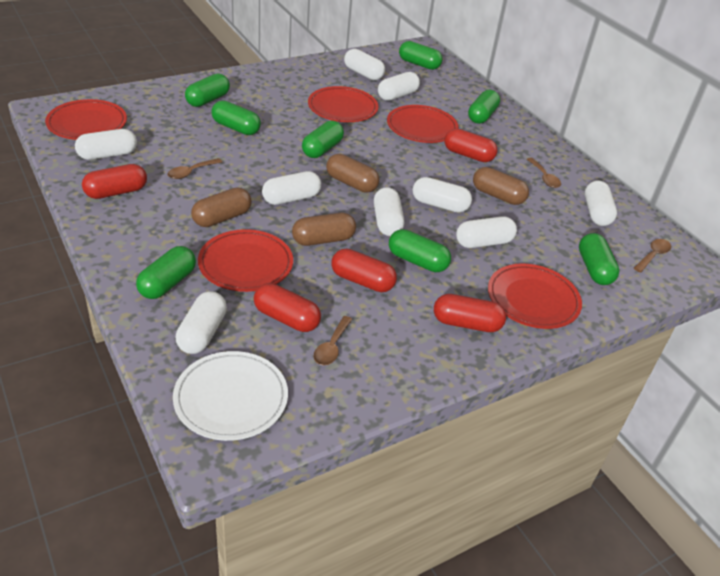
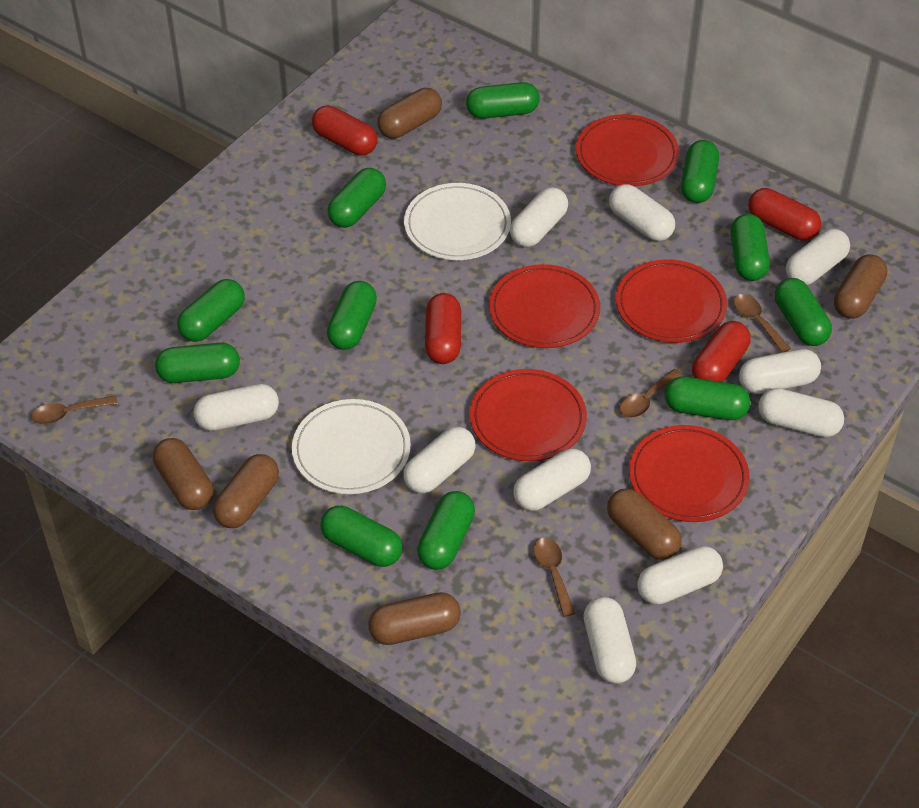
brown capsule: [191,187,252,227] [292,213,356,246] [326,154,380,193] [473,167,529,205] = 4 -> [153,438,213,510] [213,454,279,528] [368,592,461,645] [377,88,442,139] [607,488,681,560] [834,254,887,319] = 6
green capsule: [136,246,196,299] [185,73,230,107] [211,100,261,135] [302,120,344,158] [389,229,451,272] [399,41,442,70] [468,89,500,124] [579,233,620,285] = 8 -> [155,343,240,383] [177,279,245,342] [320,506,403,567] [327,168,386,228] [327,281,377,350] [417,491,475,570] [466,82,540,119] [665,376,750,420] [681,140,719,203] [731,214,770,281] [775,278,832,346] = 11
red capsule: [82,164,147,199] [254,283,321,332] [331,249,397,292] [434,294,506,332] [444,128,498,162] = 5 -> [312,105,378,156] [425,293,461,364] [692,321,751,382] [748,188,821,241] = 4
white capsule: [75,129,137,160] [176,291,227,354] [262,171,321,205] [344,49,385,80] [374,187,404,236] [378,72,420,101] [413,177,472,213] [456,216,517,248] [585,181,617,226] = 9 -> [193,384,279,431] [403,427,475,494] [510,187,568,247] [513,449,591,511] [584,597,636,684] [609,184,675,241] [637,546,723,605] [739,349,821,394] [758,388,844,437] [786,229,850,285] = 10
white plate: [173,351,288,441] = 1 -> [292,399,411,494] [404,183,511,260] = 2

